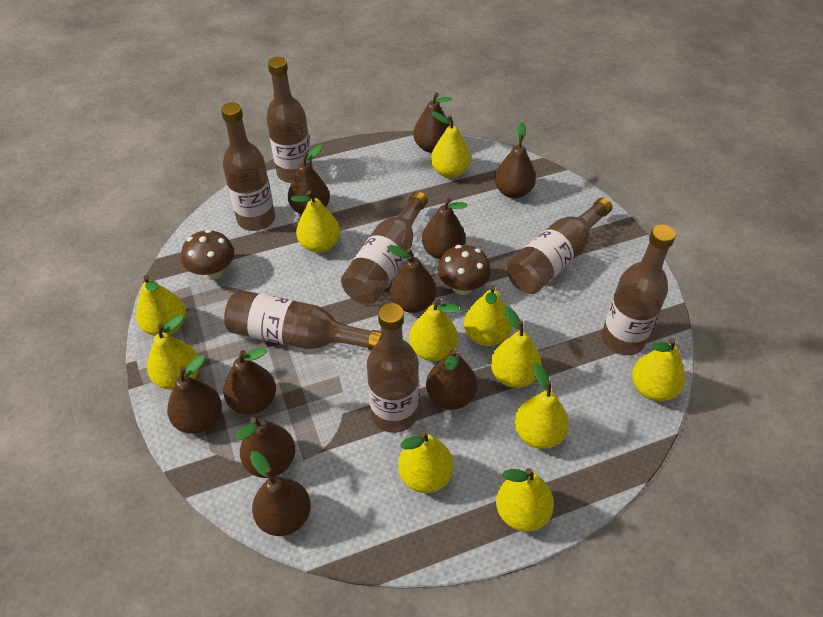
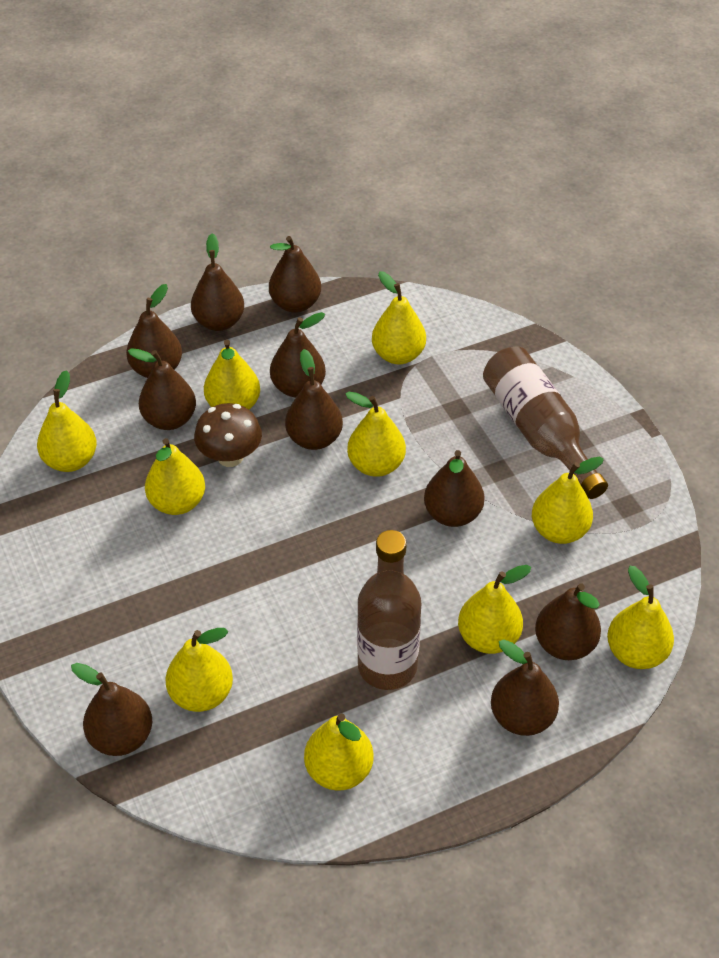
brown bottle: [221,102,275,231] [224,290,381,350] [266,57,313,183] [341,191,428,304] [367,303,419,433] [507,197,612,294] [602,224,676,355] = 7 -> [357,530,421,690] [483,347,608,499] = 2
brown mushroom: [181,230,235,280] [437,245,491,295] = 2 -> [194,403,262,467] = 1
yellow pear: [136,275,186,336] [147,314,199,390] [291,191,340,253] [398,431,454,493] [409,299,459,361] [431,111,471,178] [464,285,512,346] [491,306,542,388] [496,468,554,532] [514,363,569,449] [632,338,685,401] = 11 -> [37,370,97,472] [145,438,205,515] [165,628,233,712] [204,340,260,410] [304,713,374,791] [345,392,406,477] [372,271,426,364] [458,565,531,654] [532,457,604,544] [607,566,674,669] = 10

